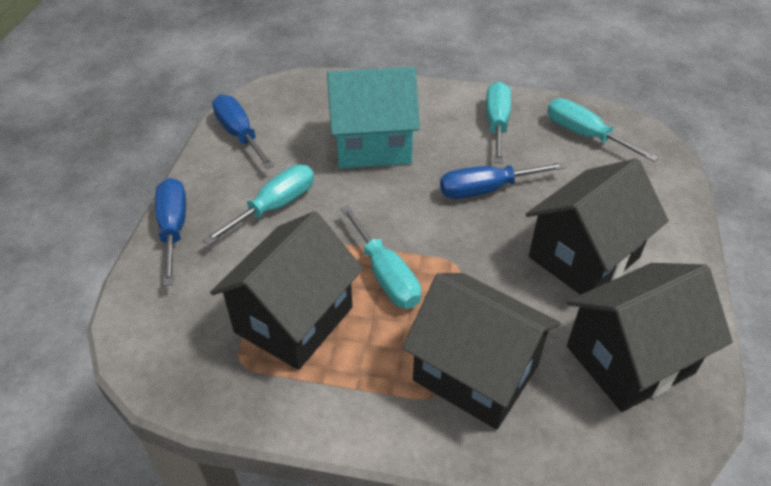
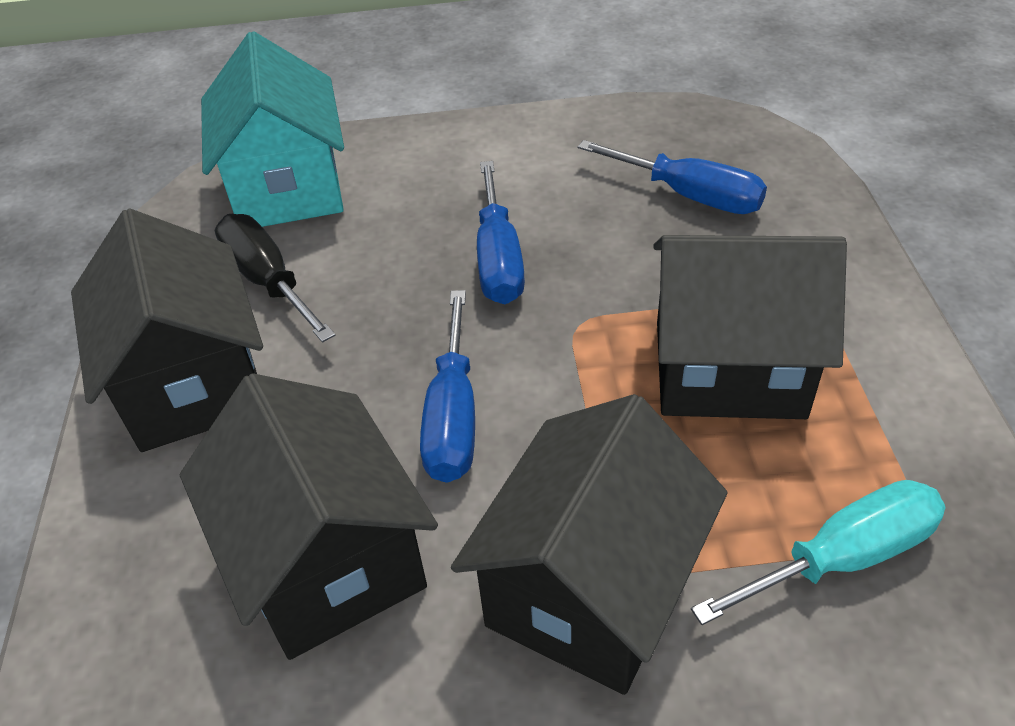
black screwdriver: none = 0 -> [215,214,336,342] = 1
turquoise screwdriver: [203,165,314,245] [341,205,421,309] [486,82,511,164] [547,98,659,162] = 4 -> [691,480,946,625] = 1

